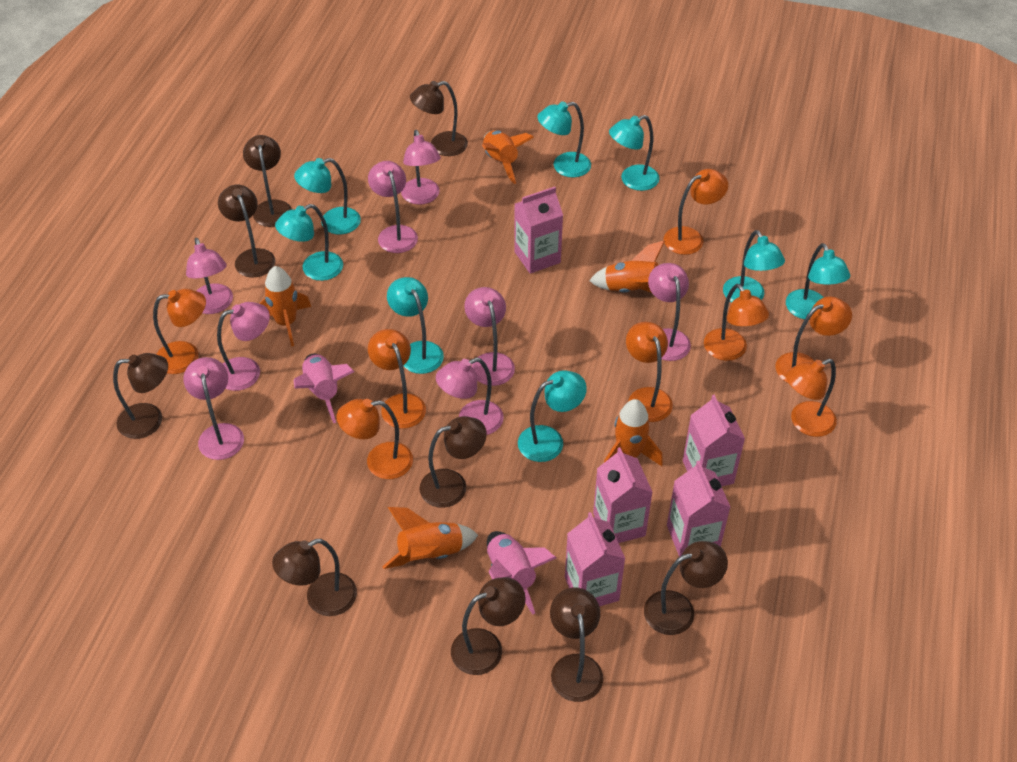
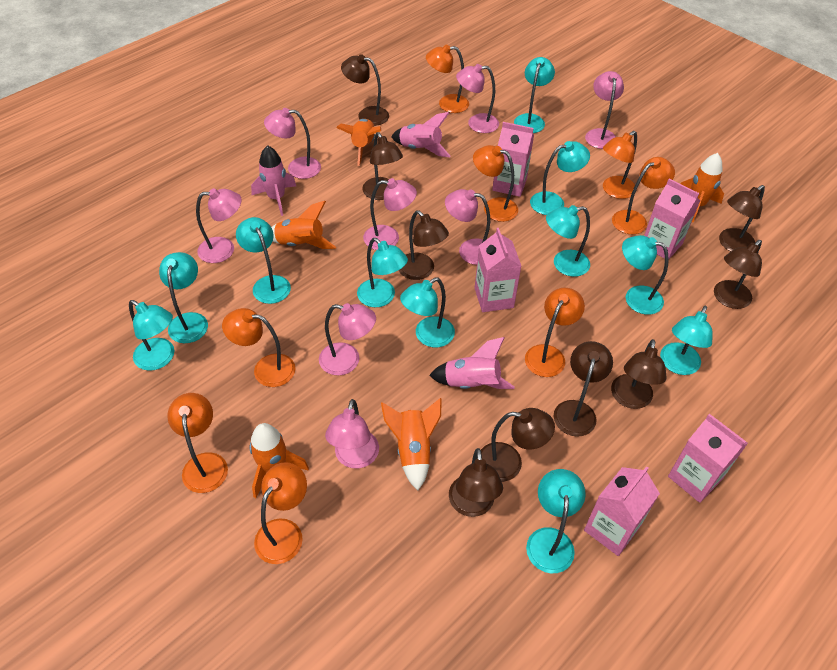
pink rocket: [294,354,354,423] [487,531,556,615] = 2 -> [251,145,296,216] [391,112,451,157] [429,337,515,389] = 3
turquoise lamp: [275,204,343,281] [294,158,361,234] [387,277,444,374] [518,370,587,462] [537,101,591,178] [609,115,660,191] [723,230,785,303] [786,243,850,320] = 8 -> [129,300,174,371] [159,252,208,343] [236,217,291,304] [357,238,408,307] [400,277,455,347] [514,57,555,133] [526,469,586,573] [530,141,590,215] [546,205,590,277] [622,235,669,315] [660,306,713,375] = 11

